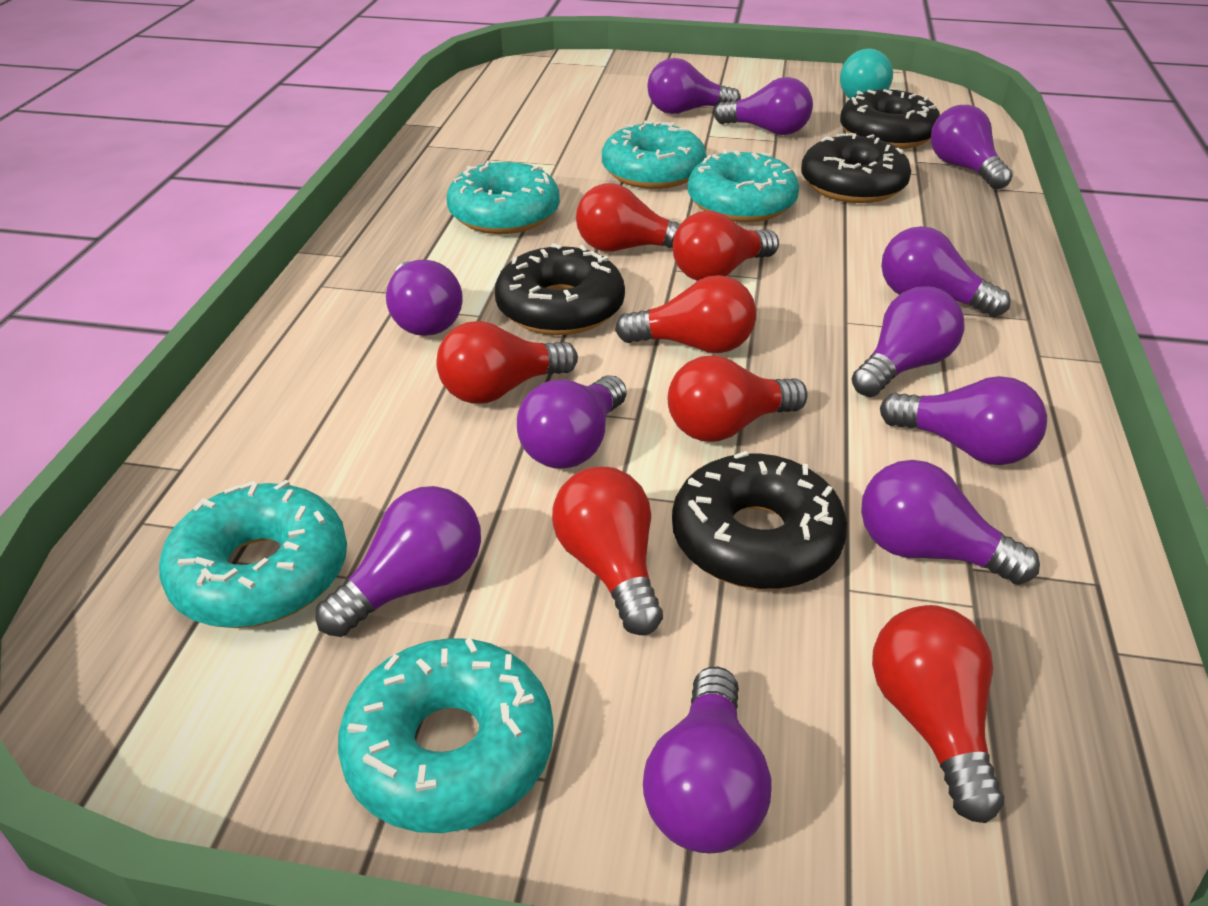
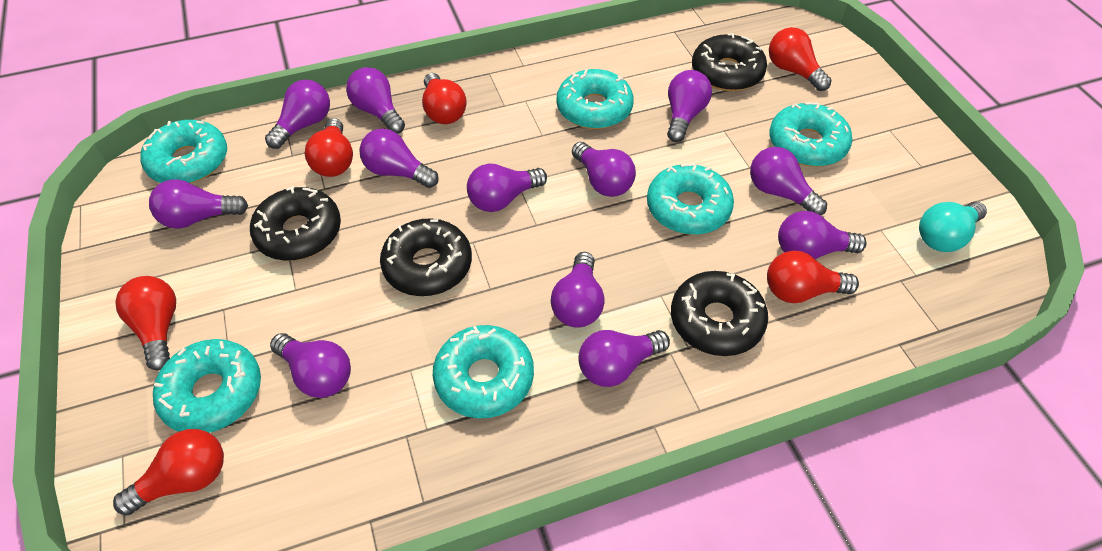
purple light bulb: [316,486,481,637] [386,260,463,336] [517,375,627,469] [643,667,771,853] [647,58,741,114] [714,77,813,135] [852,286,964,397] [861,460,1040,585] [880,376,1047,465] [881,226,1011,317] [931,105,1013,189] = 11 -> [149,180,248,229] [265,79,330,149] [270,333,351,398] [346,67,405,134] [359,129,439,188] [467,163,547,212] [551,252,605,328] [572,142,636,197] [578,330,670,387] [667,70,712,142] [750,147,827,215] [778,211,867,259] = 12
red light bulb: [436,321,578,404] [552,467,663,635] [576,183,681,252] [615,275,756,353] [668,355,808,442] [673,211,779,281] [872,605,1004,823] = 7 -> [113,429,224,515] [115,276,176,370] [305,118,353,177] [422,73,467,124] [767,251,859,303] [769,27,831,91] = 6
turquoise donut: [159,480,347,628] [338,638,554,833] [447,161,560,234] [602,120,707,189] [688,150,799,222] = 5 -> [140,120,227,184] [153,339,261,433] [433,325,534,418] [556,69,634,129] [647,163,734,235] [769,102,853,167] = 6

